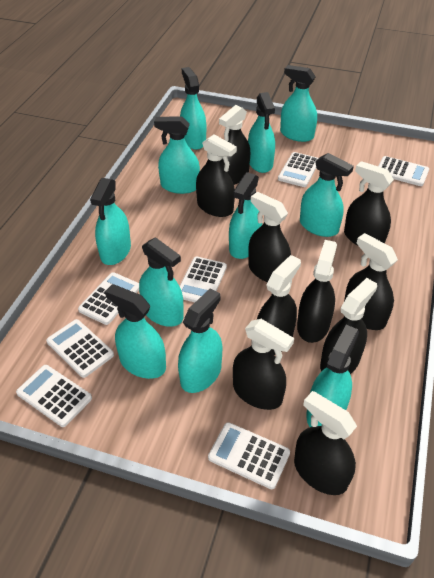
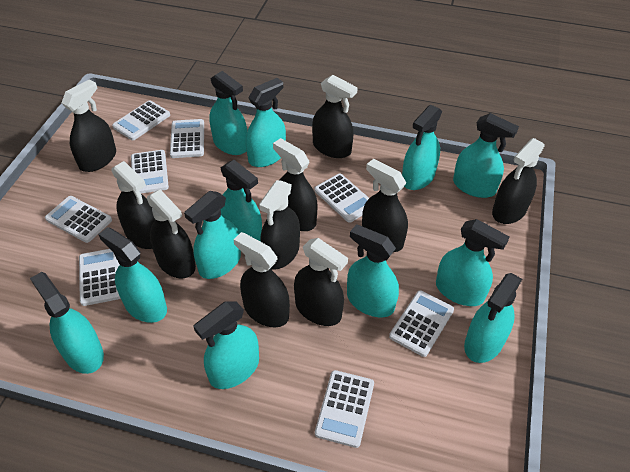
turquoise spray bottle: [90,178,131,265] [105,284,166,379] [139,237,183,327] [154,116,200,194] [178,288,222,393] [180,67,206,150] [229,172,262,259] [248,92,275,173] [280,65,317,142] [300,153,354,237] [306,325,359,427] = 11 -> [30,272,104,374] [98,227,167,323] [184,191,241,279] [193,301,259,389] [209,71,247,155] [220,160,262,241] [246,78,286,167] [347,224,399,317] [402,105,442,190] [436,219,510,306] [453,113,519,198] [464,273,522,363] = 12
white calculator: [16,365,92,427] [46,319,114,378] [78,272,139,325] [180,257,227,302] [208,422,290,489] [278,152,318,187] [378,156,429,186] = 7 -> [45,196,112,243] [79,249,120,306] [112,100,170,140] [131,150,169,194] [170,119,204,158] [315,174,369,223] [315,370,374,448] [389,290,454,357] = 8

